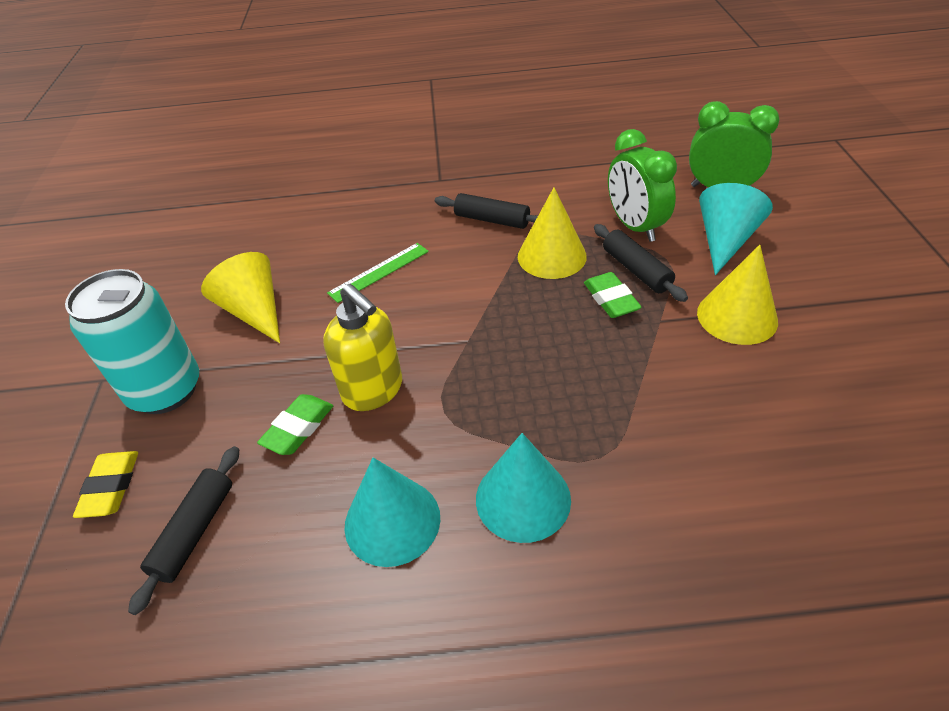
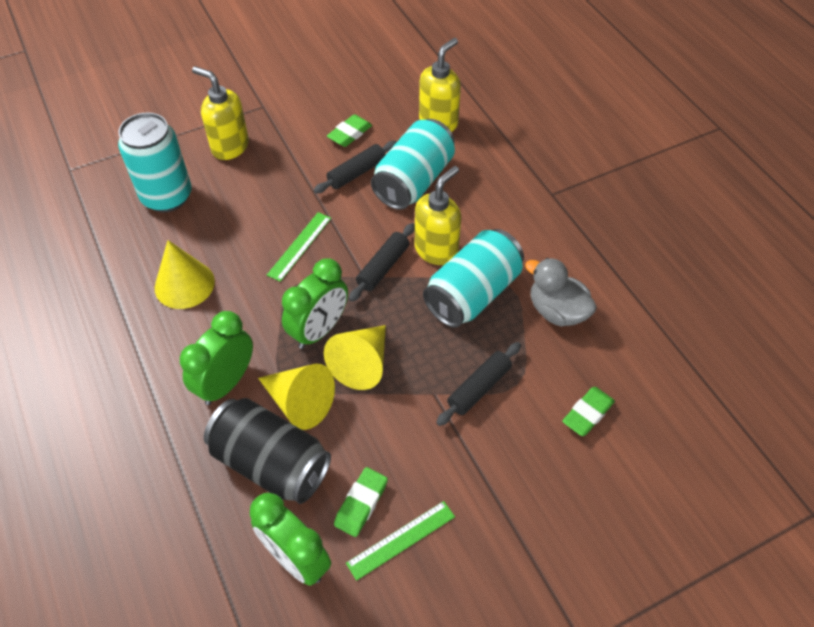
black can: none = 0 -> [204,398,331,504] = 1
green clock: [608,129,677,242] [689,101,780,187] = 2 -> [180,311,253,405] [250,493,331,586] [282,258,348,349] = 3
green eraser: [257,394,333,455] [584,272,642,318] = 2 -> [327,114,372,147] [334,467,388,537] [562,387,615,436] = 3
green ruler: [327,243,429,303] = 1 -> [267,212,331,282] [346,501,455,581] = 2
grey duck: none = 0 -> [525,258,597,326] = 1
turquoise can: [65,269,199,414] = 1 -> [118,112,192,212] [371,119,455,210] [423,229,524,328] = 3
turquoise cone: [345,458,440,567] [476,433,571,543] [699,183,773,275] = 3 -> none = 0
yellow eraser: [73,451,138,518] = 1 -> none = 0
yellow soap dispenser: [323,284,402,411] = 1 -> [192,66,249,160] [415,166,461,265] [419,38,461,132] = 3

